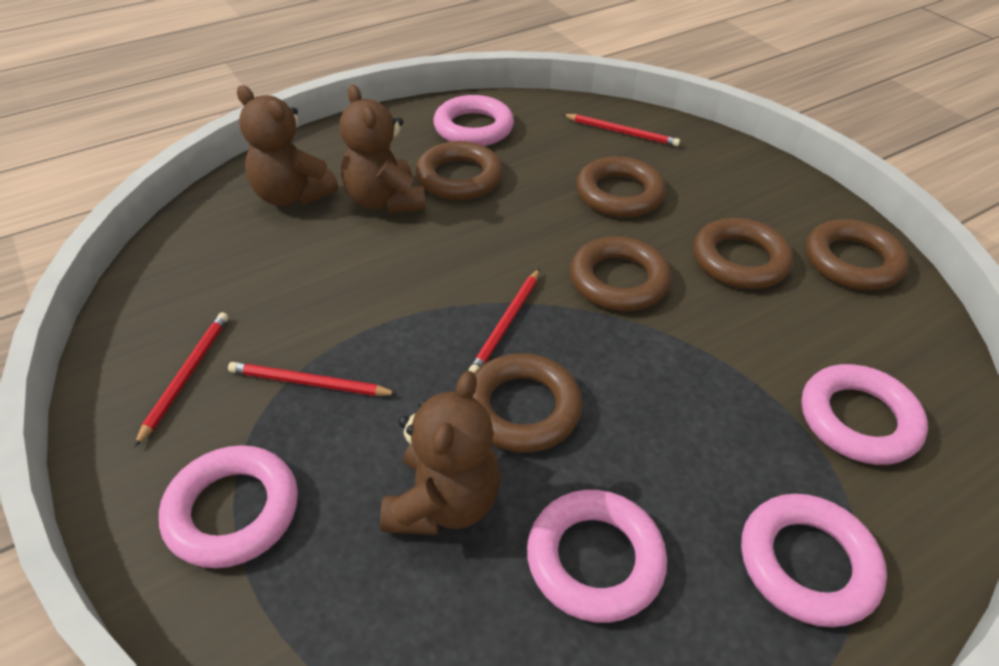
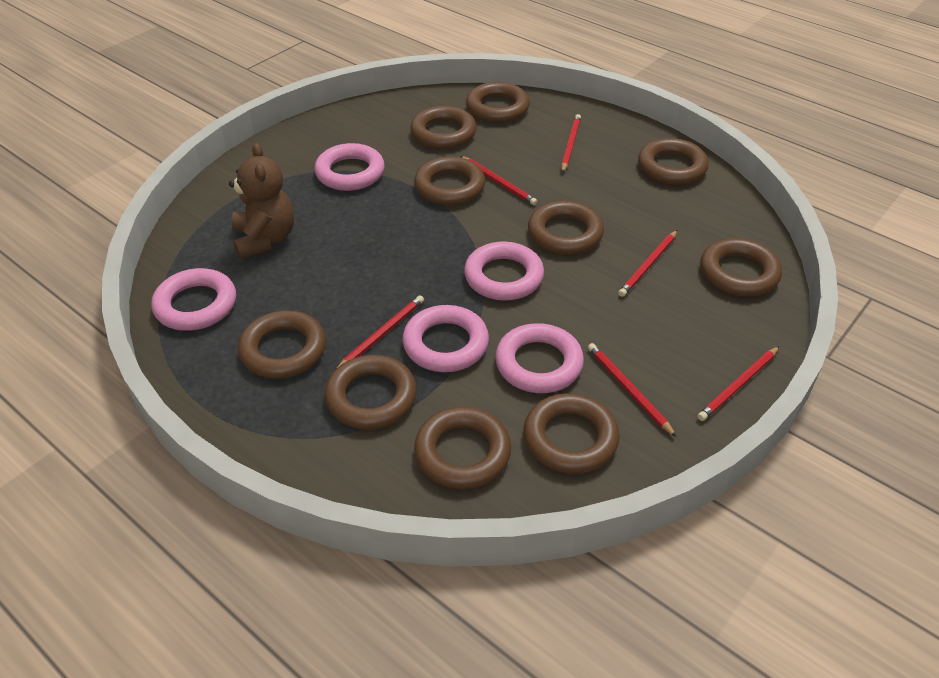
brown ring: [415,141,503,200] [472,353,583,453] [570,236,671,311] [576,156,666,217] [693,218,793,289] [806,219,909,290] = 6 -> [238,310,326,379] [325,355,417,430] [410,106,476,149] [414,156,485,206] [414,406,511,489] [466,82,530,123] [524,393,620,474] [528,201,604,255] [638,138,709,185] [700,238,782,297] = 10
brown teddy bear: [237,86,338,206] [339,85,426,213] [380,371,501,535] = 3 -> [229,143,294,259] = 1
red pencil: [134,312,228,447] [228,362,398,396] [469,269,540,373] [562,114,680,146] = 4 -> [337,295,424,368] [460,156,538,205] [561,114,581,173] [588,343,677,437] [618,230,677,297] [698,346,779,421] = 6

